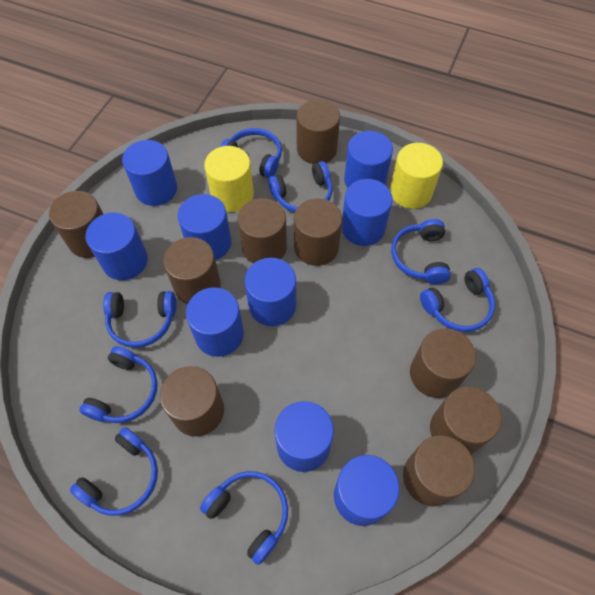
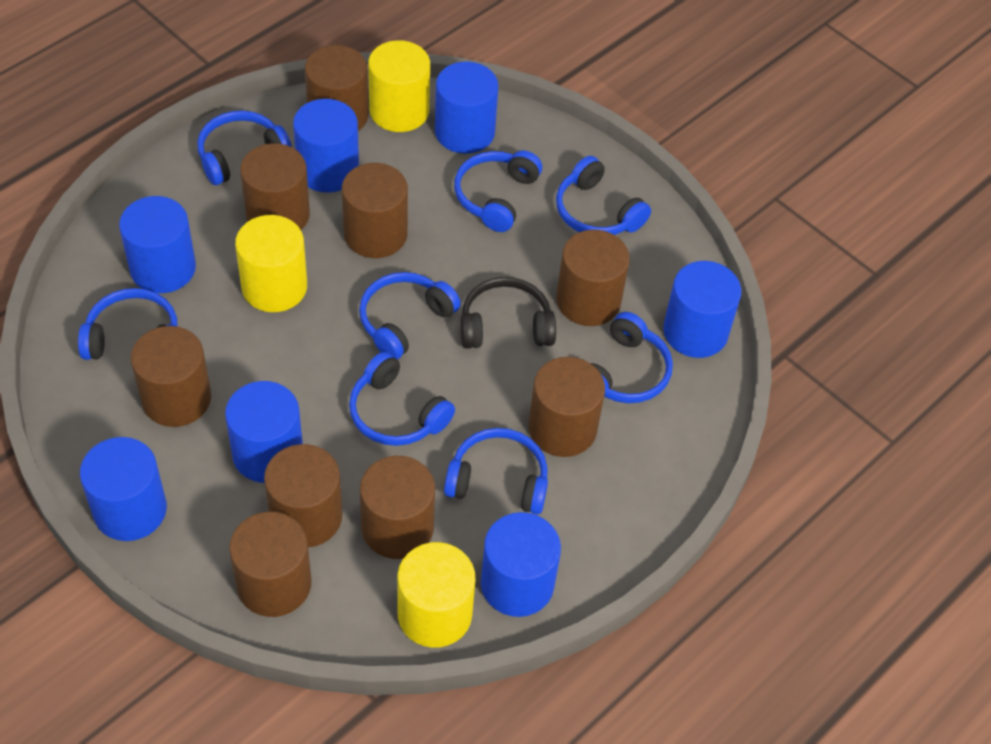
black headphones: none = 0 -> [461,277,556,349] = 1
blue cylinder: [86,213,148,280] [122,140,177,206] [178,194,231,260] [186,287,244,357] [245,258,296,326] [275,401,334,472] [334,455,399,526] [341,179,393,246] [344,131,393,188] = 9 -> [80,437,167,541] [119,196,196,293] [225,381,303,483] [293,99,359,193] [435,62,499,154] [481,512,561,617] [663,261,741,358] = 7
yellow cylinder: [204,146,254,212] [390,143,443,209] = 2 -> [235,215,307,312] [368,40,430,132] [397,542,475,648] = 3

